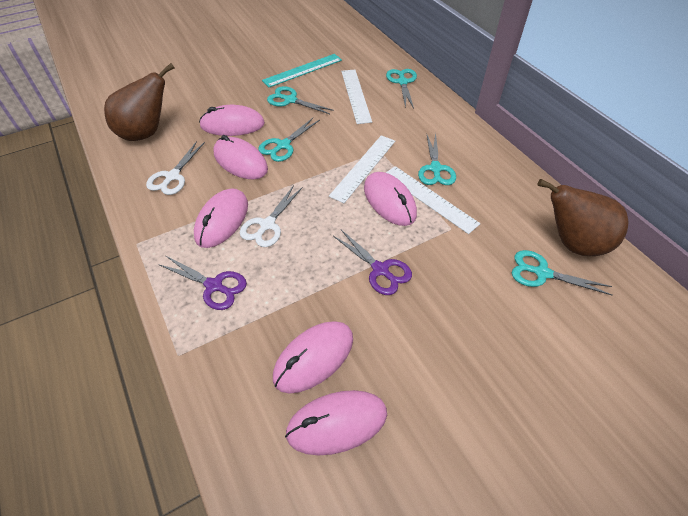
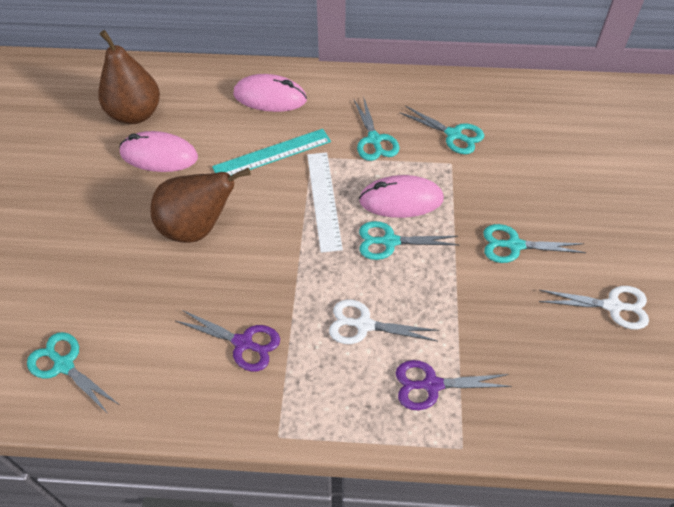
pink mouse: [194,189,248,248] [199,105,265,136] [213,135,268,180] [273,321,353,394] [285,390,387,455] [364,172,417,226] = 6 -> [119,131,198,172] [233,74,307,112] [359,175,444,218] = 3
white ruler: [329,135,395,203] [341,70,372,124] [386,166,480,234] = 3 -> [307,152,343,253] = 1

